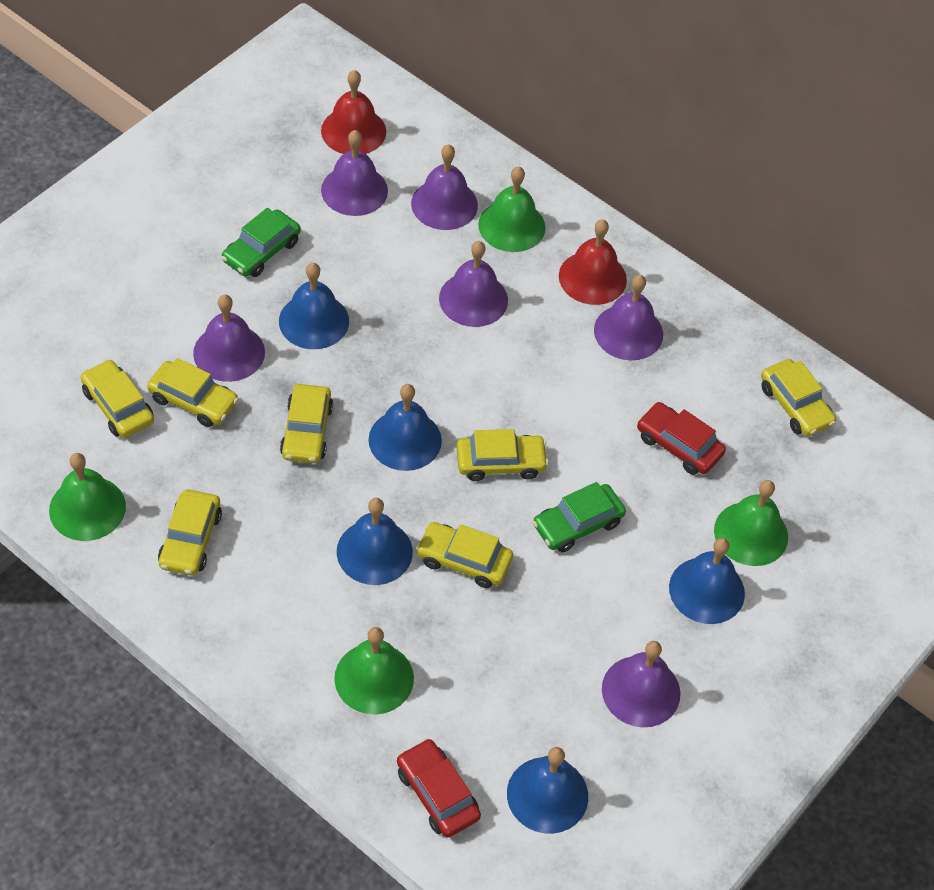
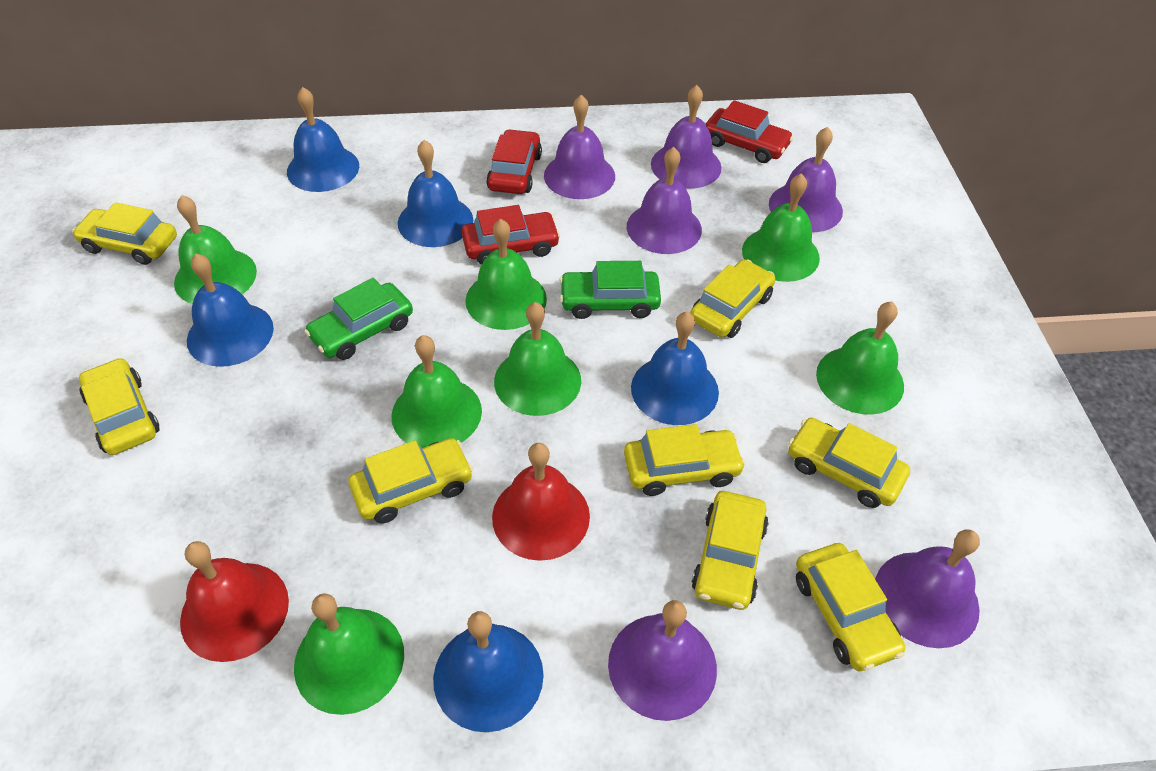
green bell: [49,453,126,541] [334,627,414,714] [478,167,546,252] [714,480,788,566] = 4 -> [174,195,257,304] [294,593,404,715] [391,335,482,448] [465,219,547,330] [494,302,581,416] [742,173,820,282] [816,302,904,415] = 7
red car: [397,738,481,838] [637,402,726,475] = 2 -> [461,205,560,265] [486,129,542,194] [706,100,794,163] = 3
yellow car: [81,359,154,438] [147,358,239,427] [158,489,222,576] [280,384,333,463] [416,522,513,588] [456,429,548,481] [761,359,836,436] = 7 -> [72,202,177,265] [79,358,160,455] [348,438,473,524] [624,424,745,496] [690,259,775,338] [692,491,768,610] [788,418,910,508] [796,543,905,671] = 8

